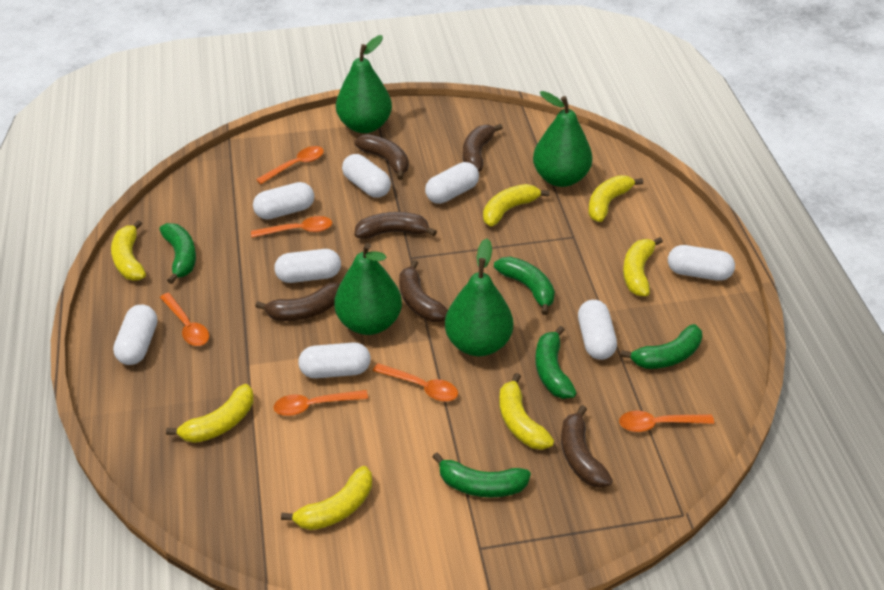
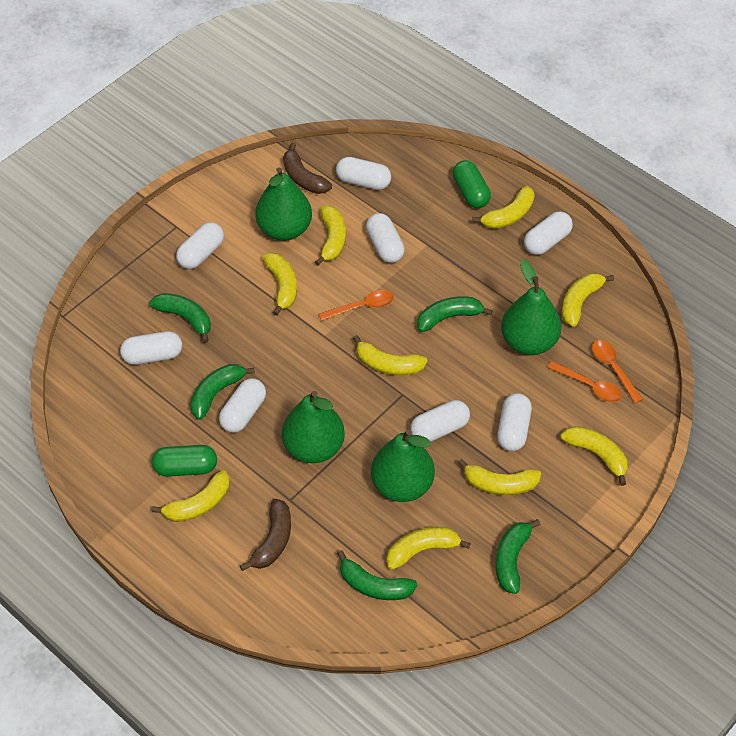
brown banana: [255,282,340,321] [354,212,437,239] [355,134,409,180] [399,260,448,322] [463,124,503,172] [561,405,613,488] = 6 -> [240,499,291,571] [283,143,332,194] = 2
green capsule: none = 0 -> [152,445,217,477] [453,160,491,208] = 2
orange spoon: [160,293,209,346] [251,216,332,238] [256,146,324,184] [273,390,368,416] [373,363,458,402] [619,411,714,432] = 6 -> [319,290,394,321] [548,361,622,402] [592,340,643,403] = 3
yellow banana: [111,220,146,281] [166,384,254,443] [281,466,372,530] [483,184,550,226] [499,373,554,450] [588,175,643,222] [623,237,663,296] = 7 -> [152,470,230,522] [263,253,297,316] [315,206,346,265] [353,335,428,376] [387,527,471,570] [458,459,541,495] [472,186,535,229] [560,426,628,486] [562,273,614,327] = 9

